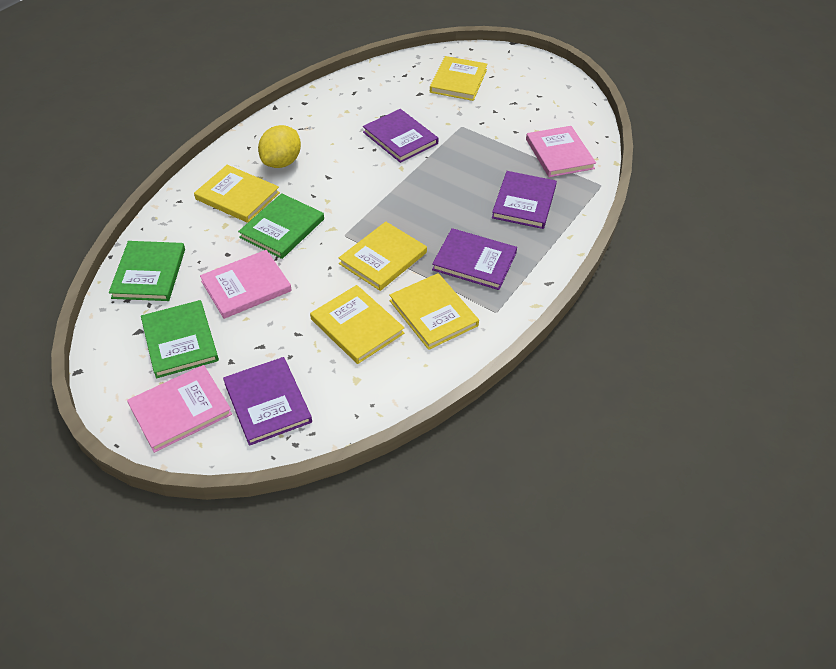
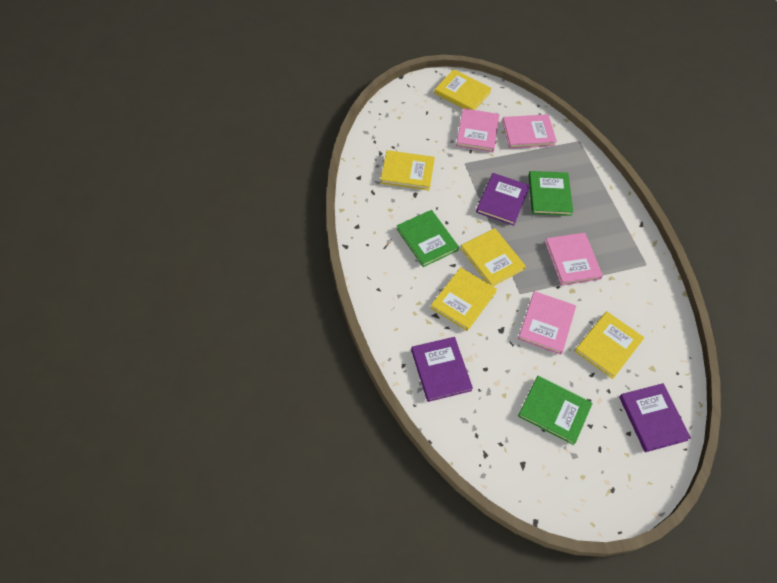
pink book: [127,365,232,453] [200,250,292,319] [526,126,596,177] = 3 -> [456,108,499,152] [502,114,557,149] [518,291,576,355] [545,233,603,286] = 4
purple book: [223,357,312,446] [363,109,439,163] [432,228,517,290] [492,171,557,229] = 4 -> [411,337,473,402] [476,173,530,226] [619,383,691,452] = 3
yellow lemon: [258,125,301,168] = 1 -> none = 0

